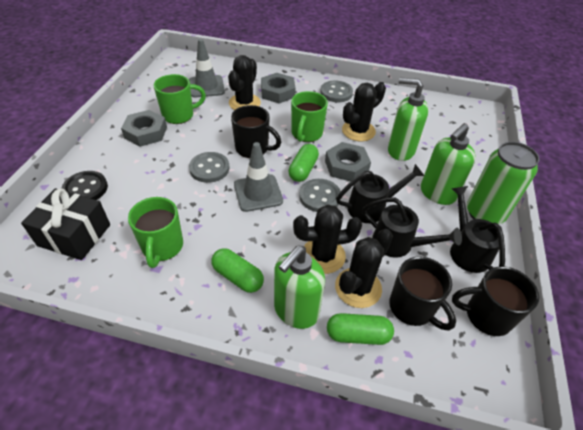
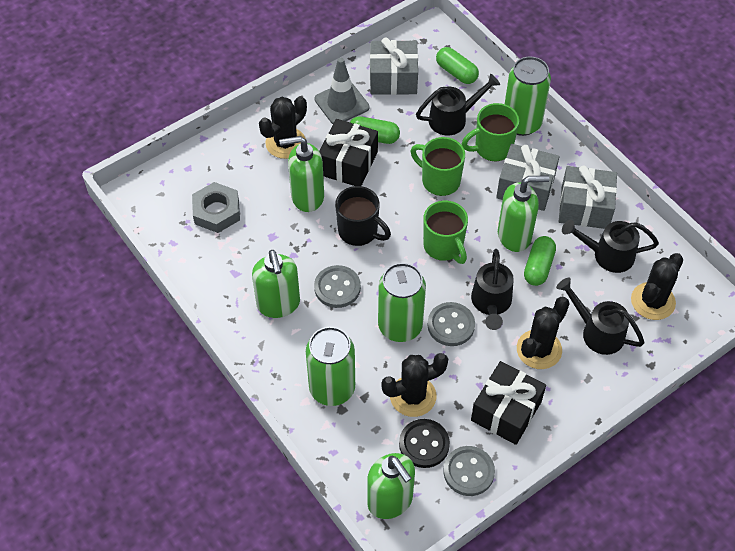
black gift: [21,188,110,260] = 1 -> [319,119,378,186] [471,361,546,445] = 2
black mug: [231,105,281,158] [389,257,456,331] [452,266,539,336] = 3 -> [335,186,391,246] = 1
black watering can: [336,164,425,223] [362,197,462,257] [450,186,505,273] = 3 -> [416,74,500,136] [471,249,514,330] [556,278,644,355] [562,220,659,273] = 4
green can: [467,142,539,224] = 1 -> [306,327,355,406] [378,263,426,342] [505,56,551,136] = 3
green soap dispenser: [274,246,325,329] [388,78,429,161] [421,123,476,205] = 3 -> [252,250,300,318] [279,136,324,212] [367,453,415,519] [498,175,550,252] = 4
grey gift: none = 0 -> [370,37,418,95] [496,144,559,211] [559,165,617,229] = 3
grey nut: [121,110,167,147] [261,73,296,104] [325,142,371,182] = 3 -> [192,182,240,233] = 1
grey traffic cone: [189,39,225,98] [234,142,283,212] = 2 -> [315,58,369,124] = 1

